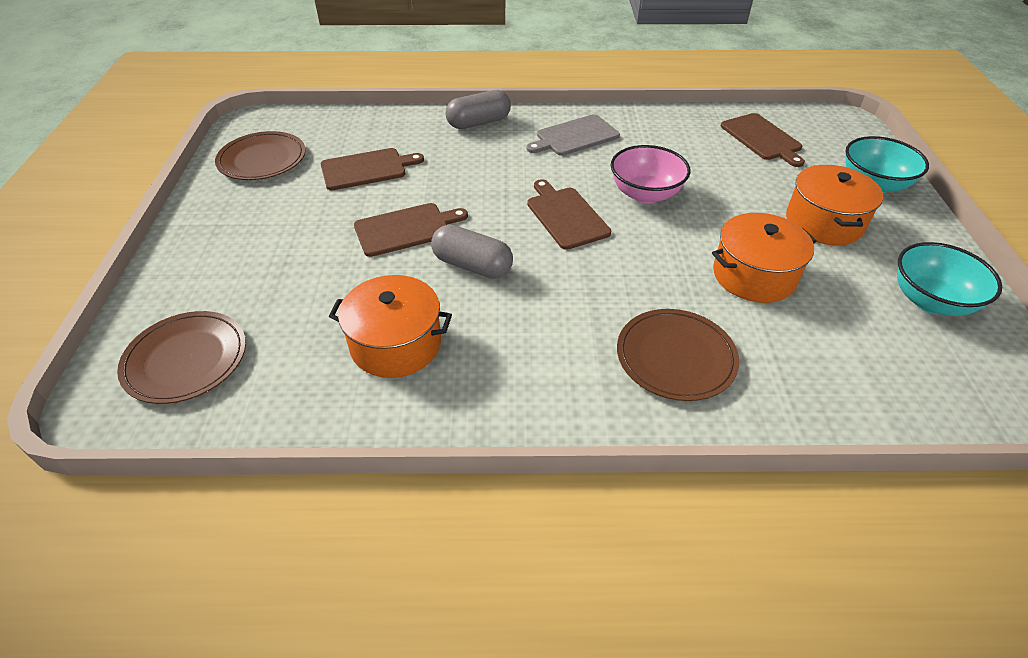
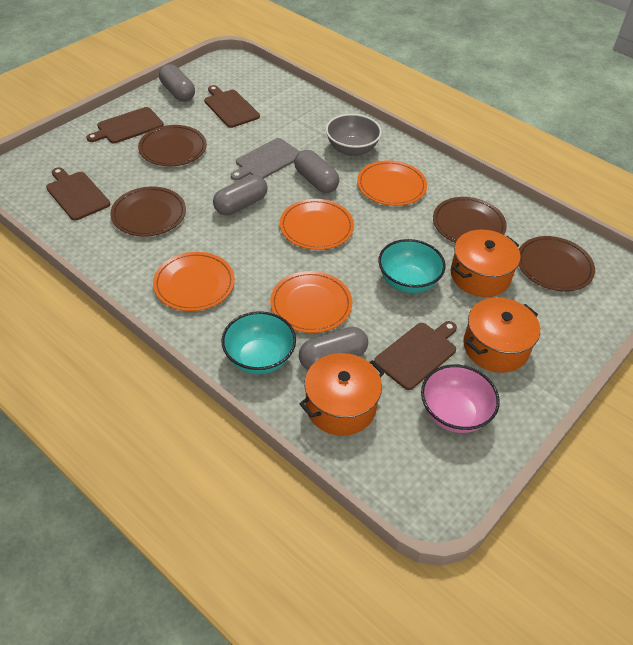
brown plate: [117,311,246,404] [215,131,306,180] [617,309,739,401] = 3 -> [110,187,186,237] [138,125,207,166] [433,197,507,243] [519,236,595,291] = 4
grey bowl: none = 0 -> [326,114,382,156] = 1
grey capsule: [431,225,513,279] [445,90,511,129] = 2 -> [159,64,195,102] [213,175,268,215] [294,150,339,193] [299,327,368,370] = 4
orange plate: none = 0 -> [153,252,235,311] [270,271,352,333] [280,199,354,250] [357,160,427,206] = 4

